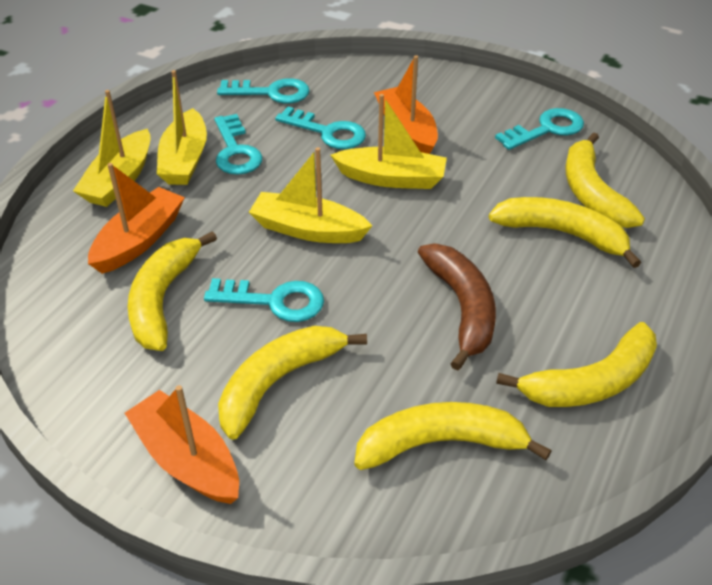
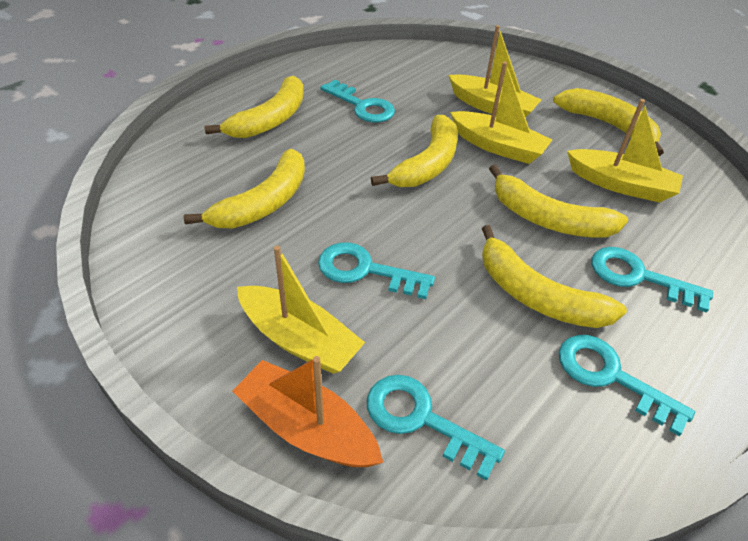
brown banana: [418,244,496,371] = 1 -> none = 0
orange boat: [88,163,185,274] [125,385,239,504] [374,55,438,154] = 3 -> [232,356,384,467] = 1

